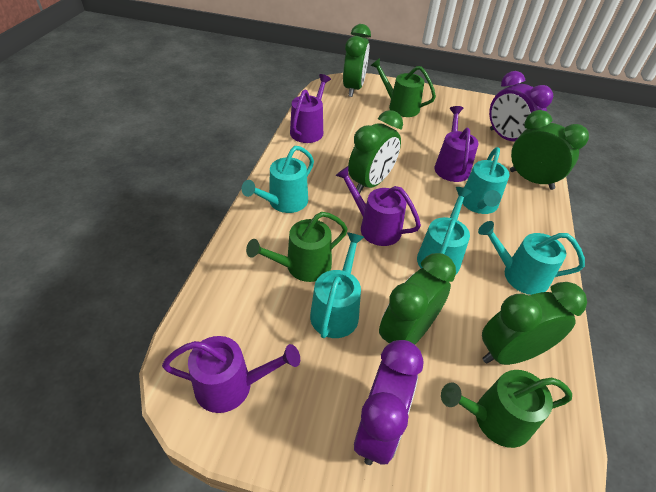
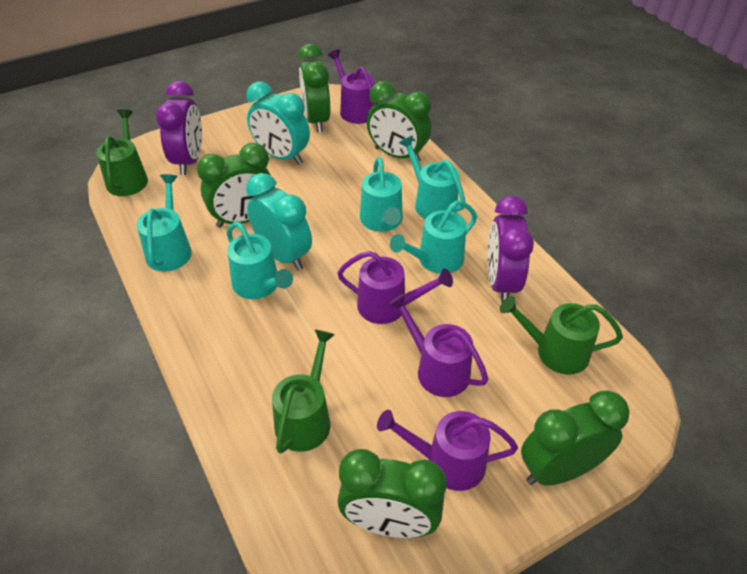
turquoise clock: none = 0 -> [246,81,310,165] [246,173,312,270] = 2

